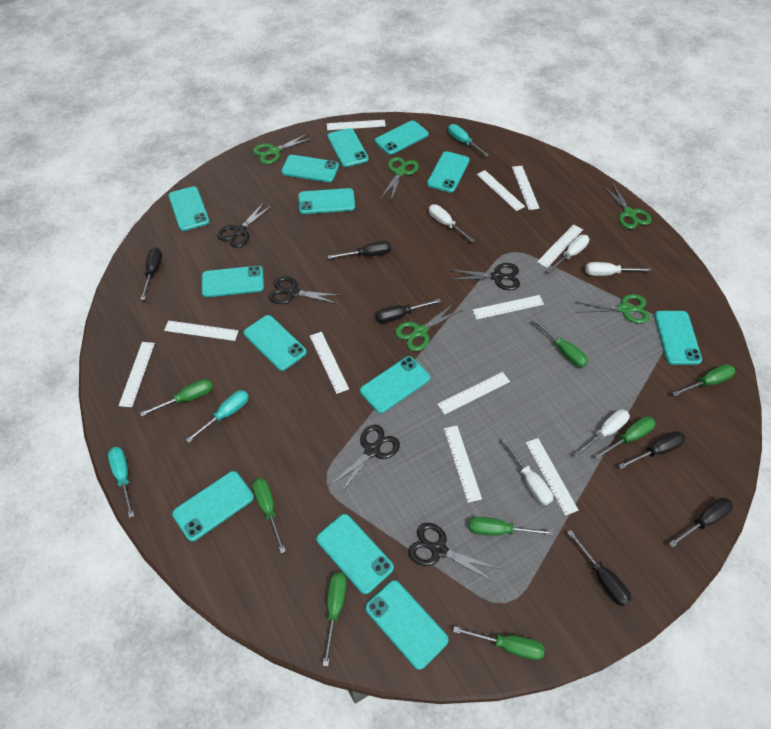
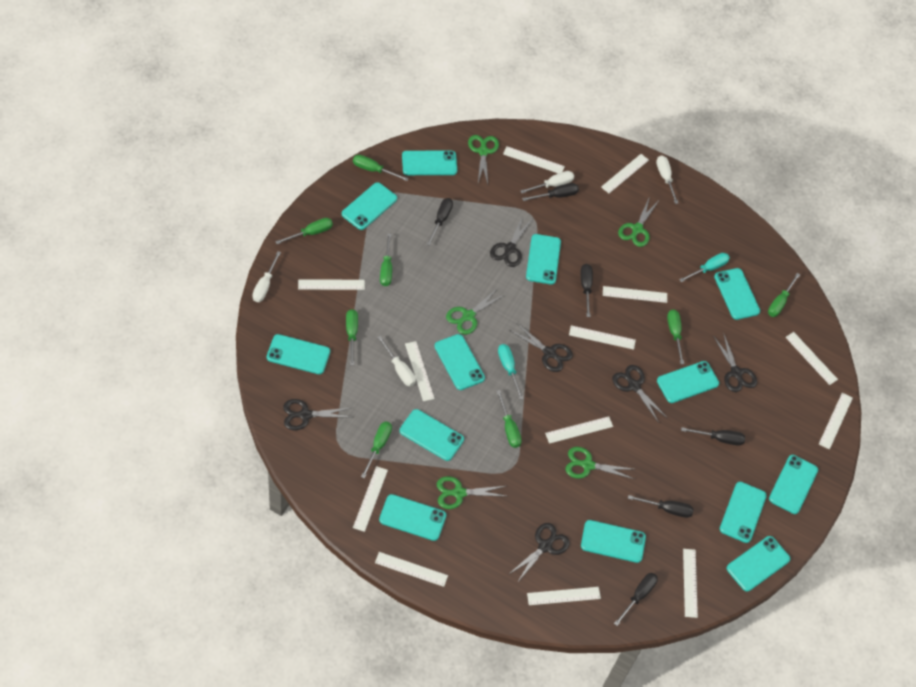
black scissors: [217,202,273,248] [268,276,342,304] [330,425,400,495] [408,523,500,582] [450,263,520,290] = 5 -> [283,399,354,430] [490,216,532,267] [509,323,573,372] [509,523,569,583] [612,365,667,423] [713,333,757,392] = 6
turquoise screwdriver: [108,447,134,518] [186,390,249,443] [448,124,489,157] = 3 -> [498,344,524,400] [679,253,730,282] = 2
white ruler: [119,342,155,407] [164,320,239,341] [310,332,349,394] [327,120,386,130] [437,372,510,415] [444,426,482,503] [472,295,544,320] [477,170,525,211] [512,166,540,210] [526,438,579,516] [537,224,583,268] = 11 -> [298,279,365,290] [353,466,388,532] [375,552,448,587] [405,341,435,401] [503,146,565,173] [527,587,601,605] [545,416,613,444] [569,325,636,350] [601,154,649,193] [603,286,667,303] [683,549,698,618] [785,332,838,385] [819,393,853,450] = 13
white screwdriver: [428,204,475,242] [501,438,553,505] [547,235,589,273] [574,409,630,458] [585,262,652,276] = 5 -> [252,251,281,302] [377,336,416,386] [520,171,574,193] [656,155,679,204] = 4

